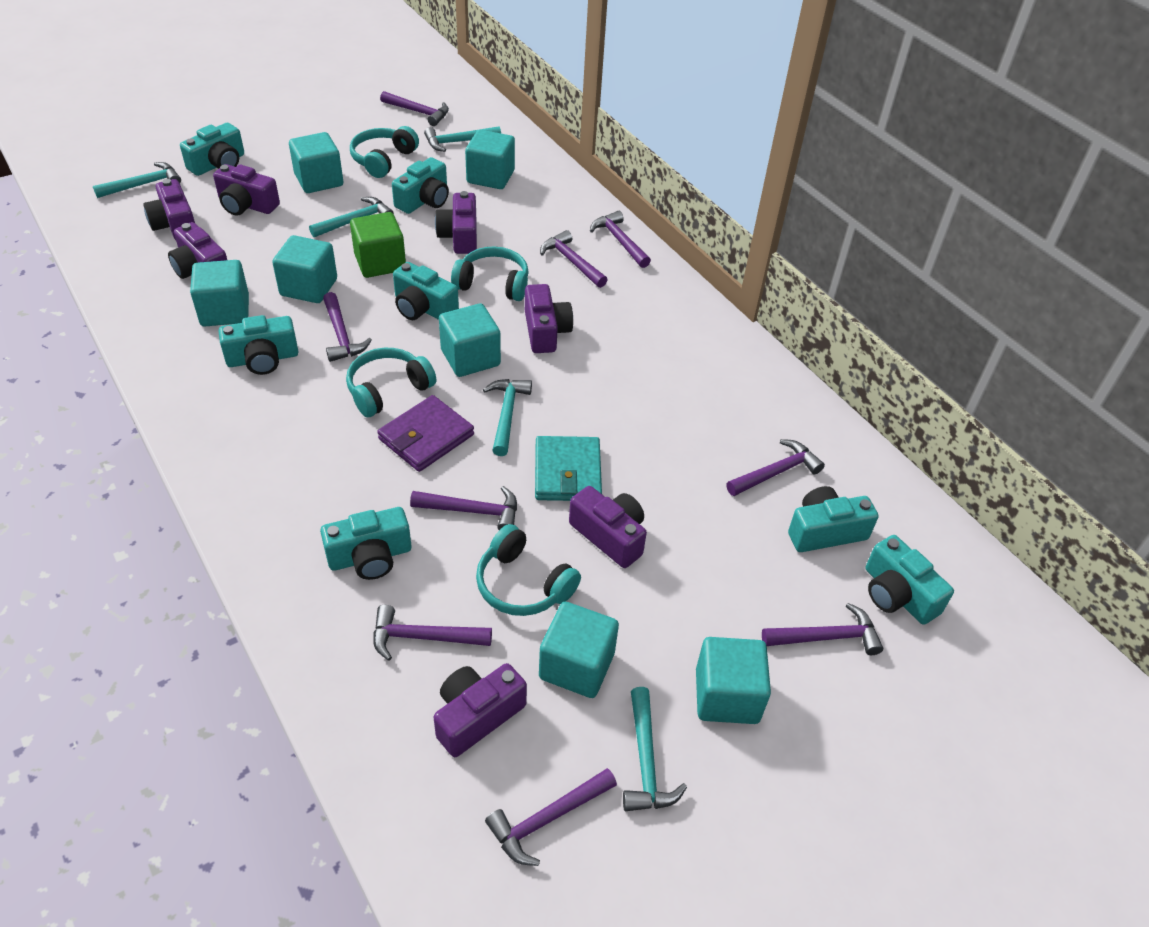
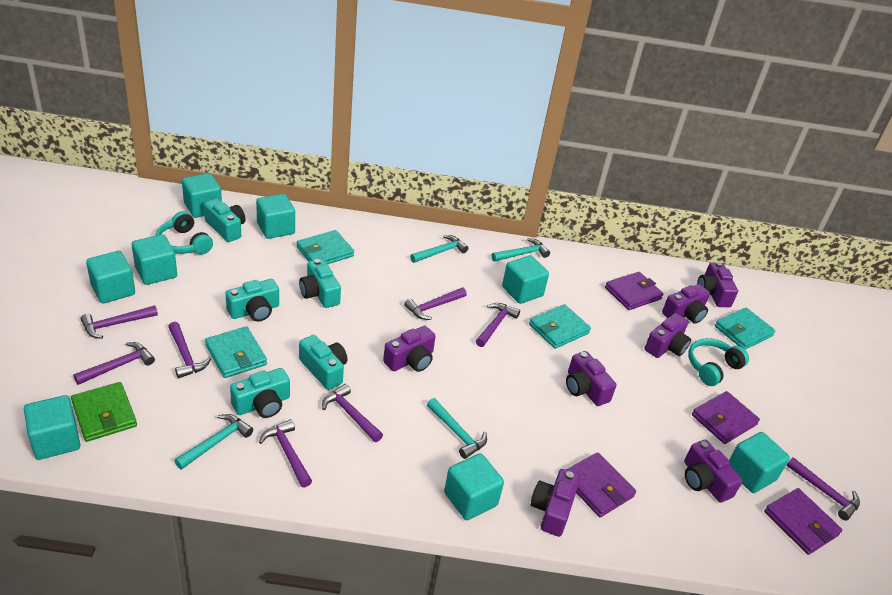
green cube: [350,212,406,278] = 1 -> none = 0
green wallet: none = 0 -> [71,382,137,442] = 1
purple hammer: [323,292,372,362] [373,605,492,661] [380,91,449,126] [410,486,517,530] [485,768,617,866] [540,230,608,288] [590,211,651,268] [726,439,825,496] [762,603,883,655] = 9 -> [73,342,155,385] [81,305,158,339] [168,322,211,378] [259,419,312,487] [322,384,383,442] [404,288,467,320] [476,303,520,347] [786,457,860,521] = 8
purple wallet: [377,395,474,472] = 1 -> [566,452,636,517] [605,272,663,310] [692,391,760,444] [764,488,842,555] = 4
turquoise camera: [180,123,244,176] [218,315,299,375] [320,507,411,580] [392,157,449,214] [393,262,459,320] [788,486,878,552] [866,535,954,625] = 7 -> [204,198,246,242] [225,279,279,322] [230,368,290,418] [299,259,341,308] [299,335,348,390] = 5
turquoise cube: [190,260,249,326] [272,235,337,303] [289,132,343,193] [439,303,501,377] [465,130,515,189] [539,602,619,698] [696,637,771,724] = 7 -> [24,395,80,460] [86,251,135,304] [132,234,177,285] [182,173,222,218] [256,194,295,239] [444,453,504,520] [502,255,549,304] [729,432,790,493] = 8
turquoise hammer: [93,162,181,198] [309,197,394,237] [424,126,501,152] [483,379,532,456] [623,687,687,811] = 5 -> [174,414,253,470] [410,235,468,263] [427,398,487,459] [492,238,550,262] = 4
turquoise headphones: [346,348,436,417] [350,126,419,178] [451,246,529,301] [476,524,581,616] = 4 -> [156,211,213,255] [688,338,749,386] = 2
turquoise wallet: [535,436,602,501] = 1 -> [205,326,267,378] [297,230,354,264] [529,304,591,349] [715,308,775,350] = 4

